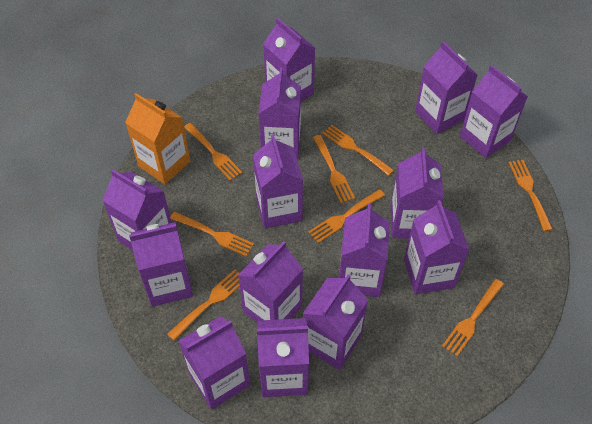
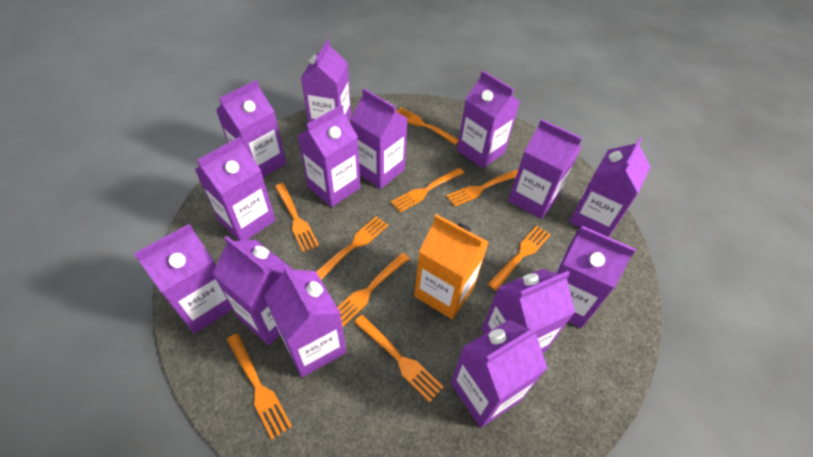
orange fork: [167,269,240,341] [170,211,254,257] [184,123,242,181] [308,189,385,243] [313,135,355,203] [322,125,394,176] [442,279,504,356] [509,160,553,232] = 8 -> [227,333,292,440] [275,183,319,252] [316,216,388,280] [337,253,410,327] [354,315,444,402] [391,168,464,212] [396,107,459,145] [446,170,518,207] [488,226,551,291] = 9

